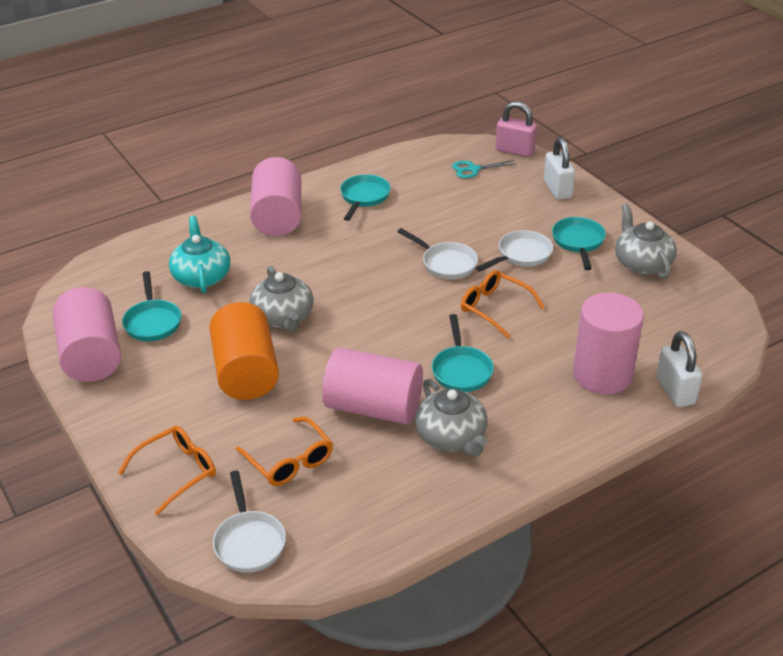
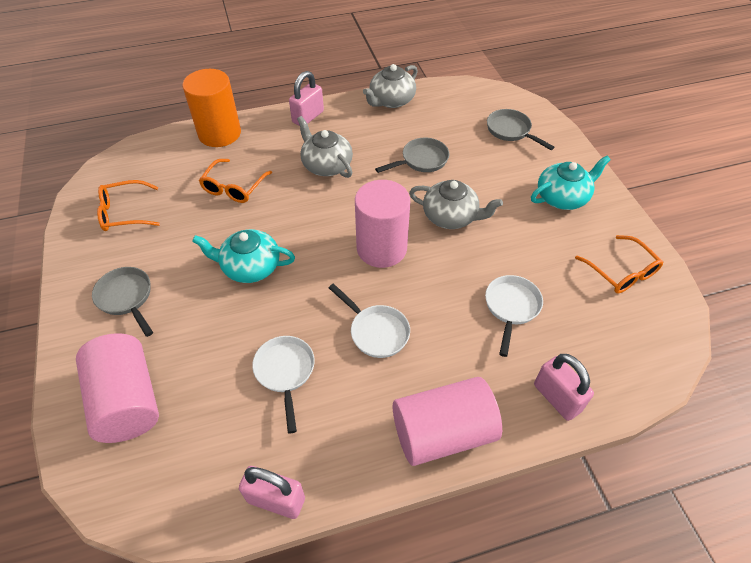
grey pan: none = 0 -> [92,267,153,337] [375,137,449,173] [487,109,555,150] = 3
pink cylinder: [53,287,121,382] [250,157,301,236] [322,347,423,425] [573,292,644,395] = 4 -> [76,333,159,443] [355,180,410,268] [393,377,502,466] = 3
pink padlock: [496,101,537,157] = 1 -> [239,466,305,519] [289,71,324,126] [534,354,594,421] = 3
turquoise pan: [122,271,181,341] [340,174,391,221] [432,314,494,392] [552,217,606,270] = 4 -> none = 0
turquoise scissors: [452,160,515,178] = 1 -> none = 0
turquoise teapot: [169,216,230,293] = 1 -> [192,229,295,283] [531,155,611,210] = 2
white padlock: [544,137,575,200] [656,331,703,407] = 2 -> none = 0

